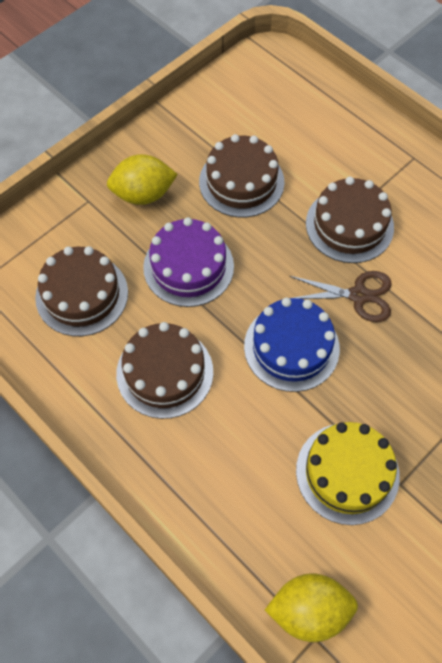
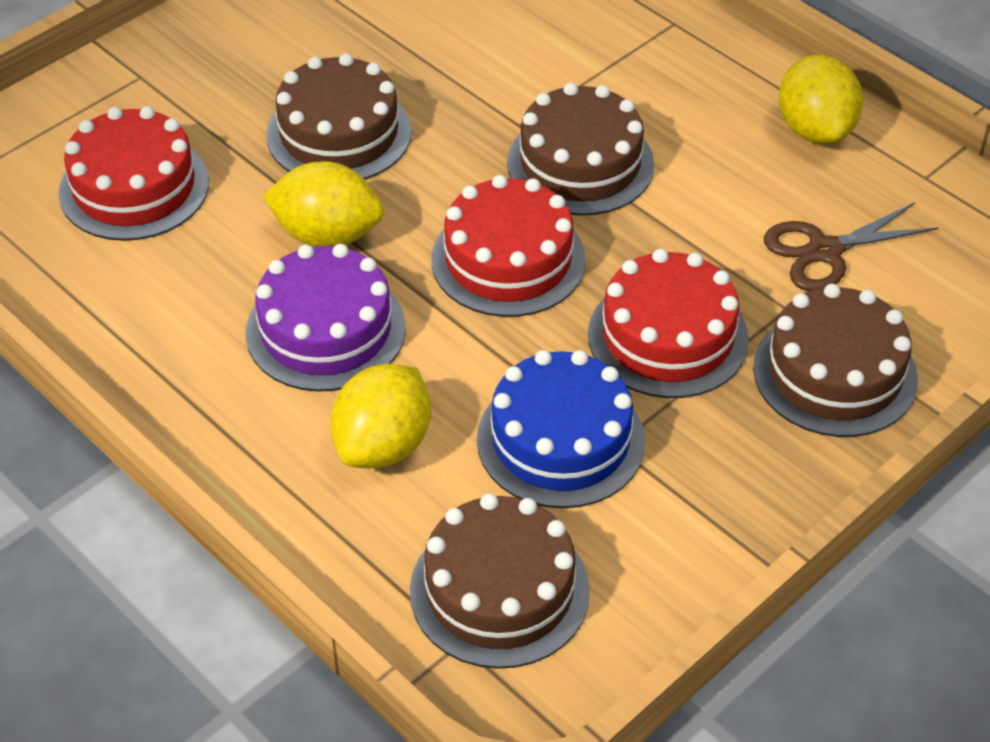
red cake: none = 0 -> [59,106,209,241] [431,175,586,317] [588,249,749,398] = 3
yellow cake: [296,422,400,525] = 1 -> none = 0
yellow lemon: [107,154,178,205] [265,573,358,642] = 2 -> [262,161,384,247] [331,364,431,468] [779,55,863,144] = 3

